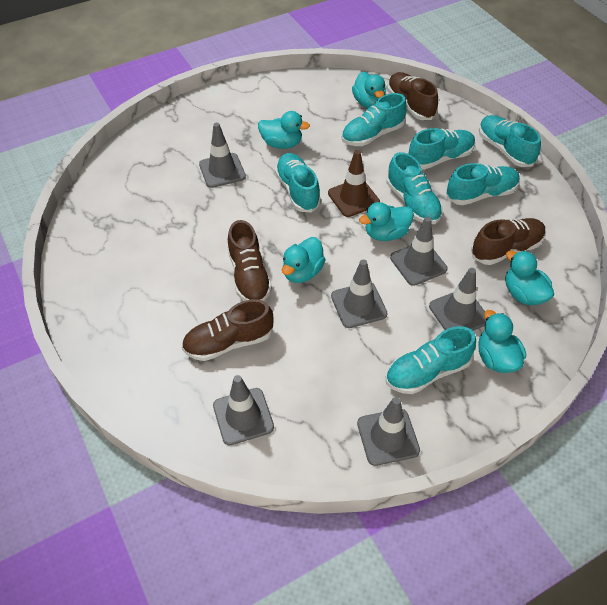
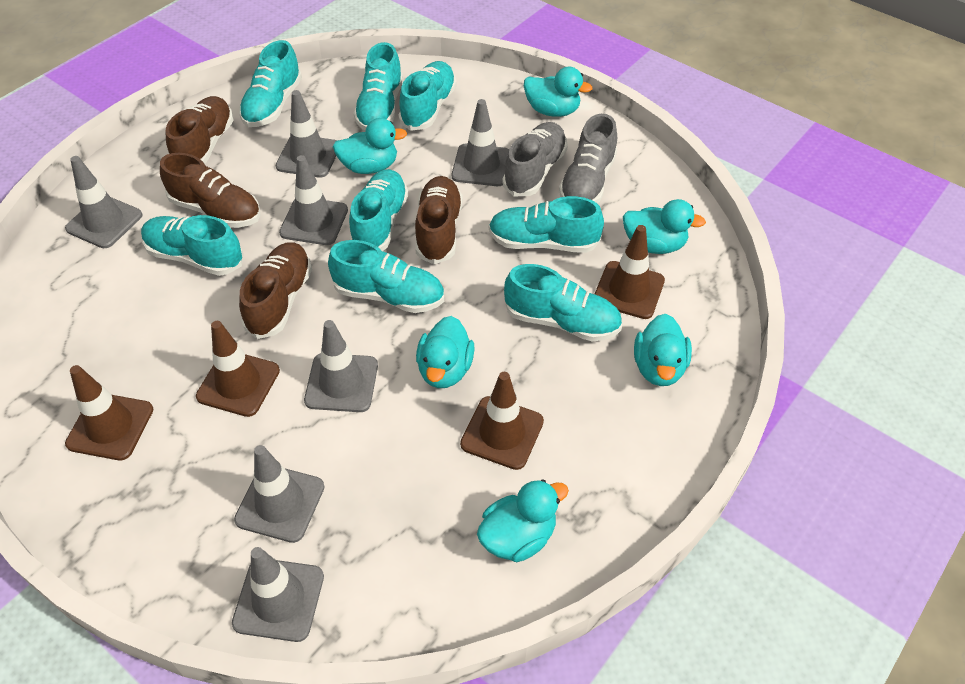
brown traffic cone: [328,150,380,217] = 1 -> [65,365,154,460] [196,321,280,417] [460,372,544,470] [595,225,665,319] = 4
grey shoe: none = 0 -> [502,122,568,196] [559,114,617,203] = 2
grey traffic cone: [199,123,246,188] [213,375,274,445] [331,259,388,328] [357,397,420,466] [390,217,448,286] [429,268,486,331] = 6 -> [65,156,142,248] [232,547,324,642] [234,445,325,543] [276,90,337,178] [279,155,348,245] [304,320,378,412] [452,99,509,186] = 7
turquoise shoe: [275,153,321,213] [342,93,407,146] [386,152,443,224] [386,326,476,394] [408,128,476,170] [447,163,520,205] [479,115,541,167] = 7 -> [141,215,243,276] [239,40,302,127] [328,240,444,313] [349,169,409,251] [354,42,403,131] [398,61,457,131] [489,196,604,253] [504,264,622,341] = 8

